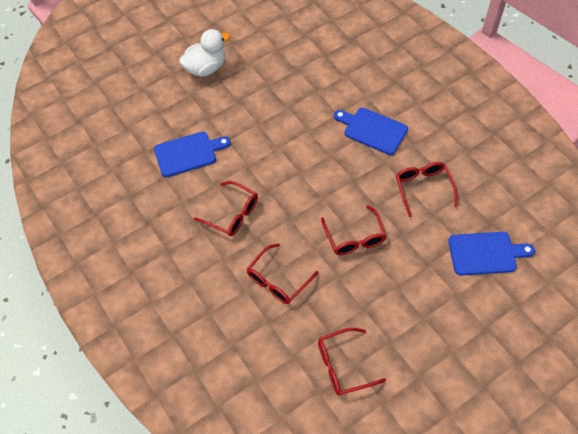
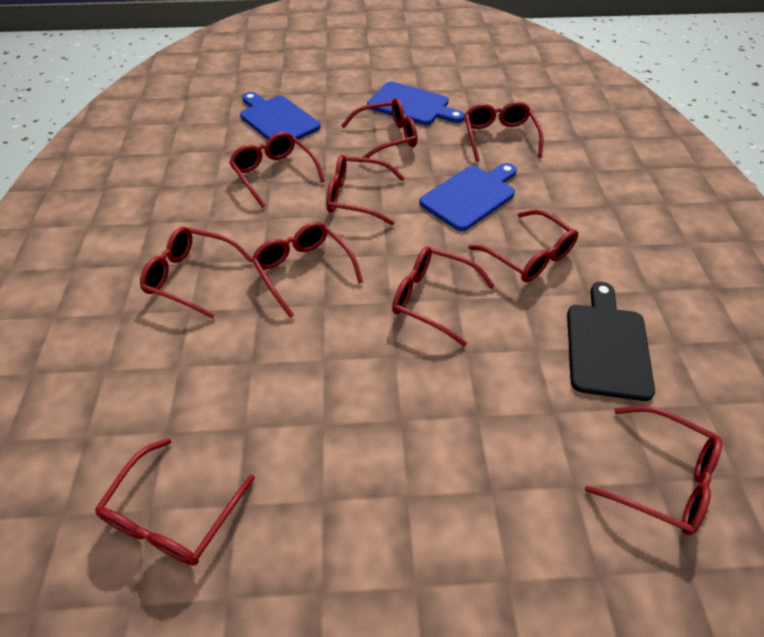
black cutting board: none = 0 -> [567,282,655,401] = 1
red glasses: [194,181,258,236] [247,243,318,304] [318,328,386,396] [321,205,386,255] [396,162,458,218] = 5 -> [95,438,255,566] [140,227,252,319] [229,132,325,208] [252,222,363,318] [326,154,405,225] [341,98,417,163] [392,246,495,347] [464,102,543,162] [468,210,578,282] [585,406,722,535] = 10
white duck: [179,29,231,77] = 1 -> none = 0

